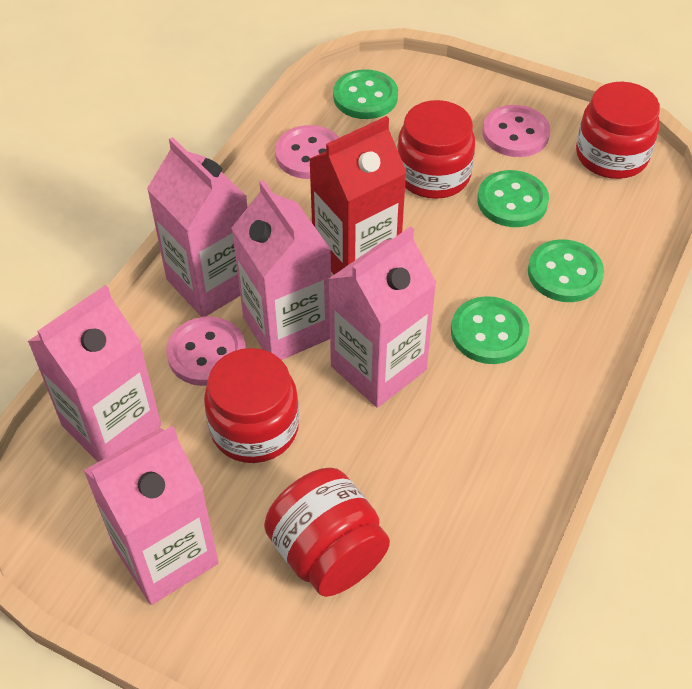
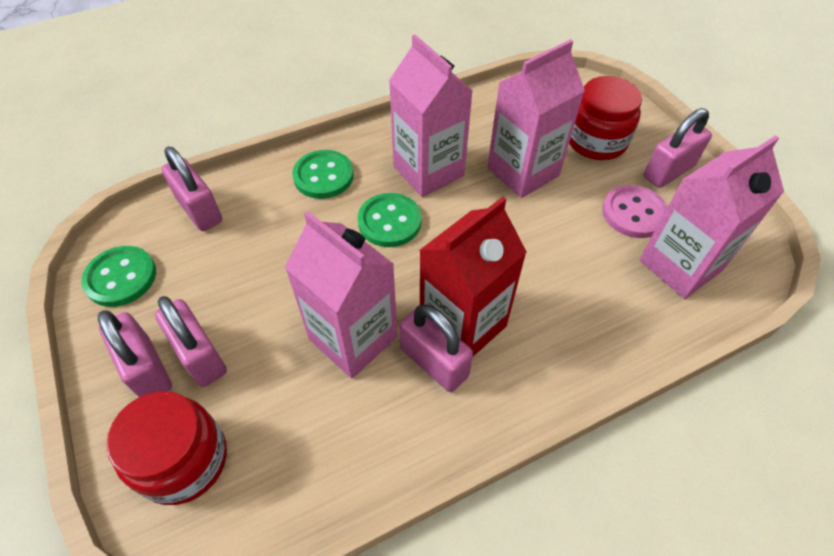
green button: [333,69,398,119] [451,296,529,364] [477,170,549,227] [528,239,604,302] = 4 -> [81,246,156,307] [292,150,354,199] [357,193,422,247] = 3
pink button: [166,316,246,386] [275,125,339,179] [482,105,550,157] = 3 -> [602,185,668,238] = 1
pink carton: [27,285,161,462] [83,426,219,605] [147,137,248,317] [232,180,331,360] [329,226,437,408] = 5 -> [285,211,398,378] [389,35,473,197] [487,39,585,198] [639,135,784,299] = 4
pink padlock: none = 0 -> [98,310,172,397] [155,296,227,387] [161,146,222,231] [399,304,473,392] [644,108,712,188] = 5
red jar: [204,348,299,463] [264,468,390,597] [397,100,475,199] [576,82,660,179] = 4 -> [106,391,227,505] [569,76,642,160] = 2

